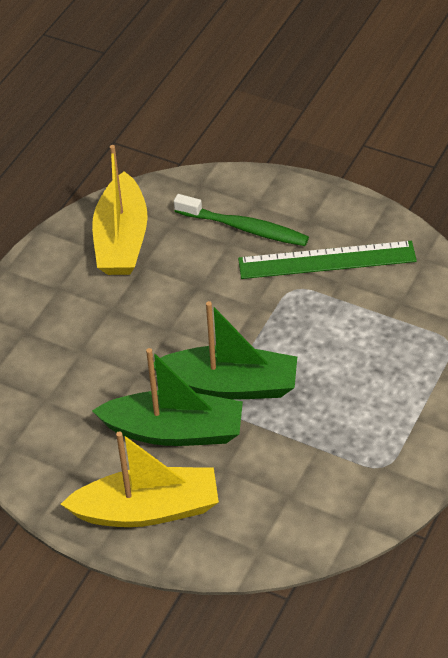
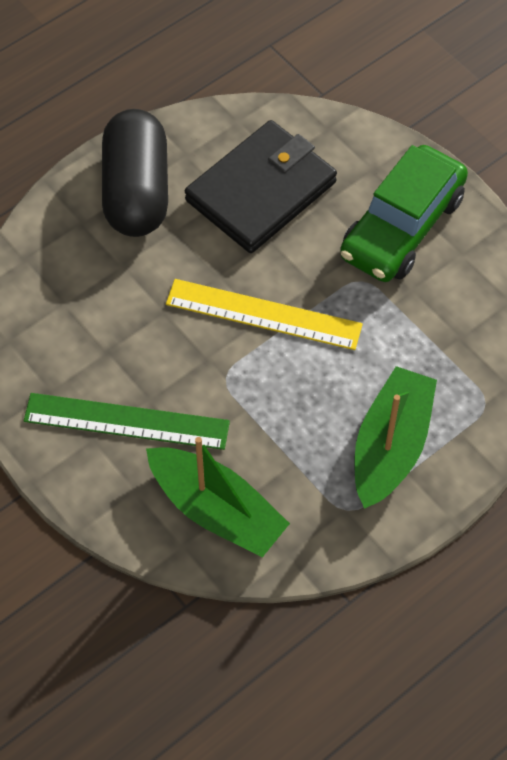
black capsule: none = 0 -> [102,109,168,237] = 1
black wallet: none = 0 -> [185,120,337,253] = 1
green car: none = 0 -> [340,145,468,282] = 1
green toothbrush: [174,194,309,246] = 1 -> none = 0
yellow boat: [61,431,219,527] [92,145,148,275] = 2 -> none = 0
yellow ruler: none = 0 -> [166,279,363,350] = 1

